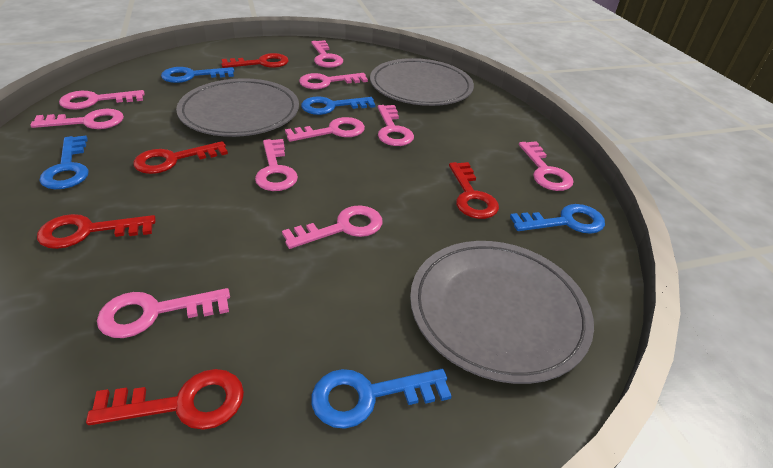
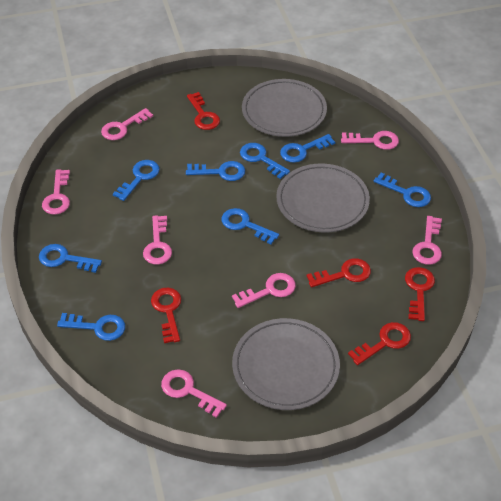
blue key: [39,136,89,189] [161,67,234,83] [301,96,376,115] [311,369,451,429] [510,204,605,234] = 5 -> [39,244,102,273] [57,313,125,341] [113,160,160,201] [186,161,245,181] [222,208,279,244] [240,143,290,179] [280,134,335,163] [374,173,431,207] = 8
pink key: [30,109,124,129] [59,90,145,109] [97,288,230,338] [255,139,298,191] [282,205,382,249] [285,117,365,142] [299,73,368,89] [311,40,343,68] [378,105,414,146] [519,141,573,191] = 10 -> [42,169,70,215] [101,108,153,140] [143,215,172,265] [161,369,227,418] [232,273,296,308] [341,131,399,150] [412,216,442,265] = 7

